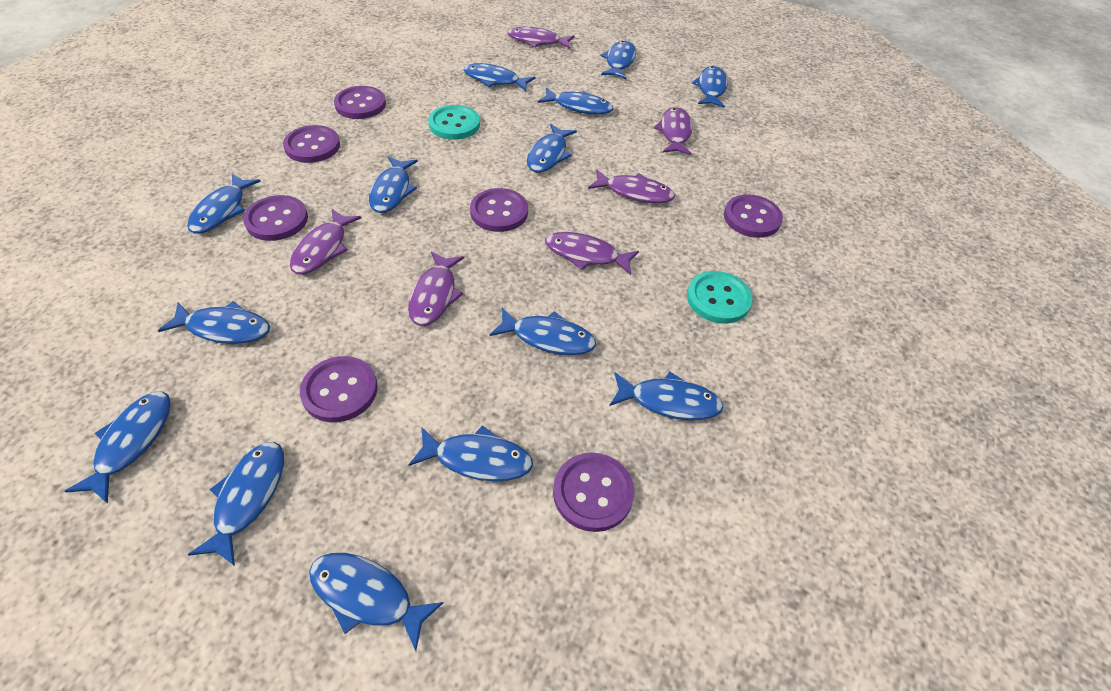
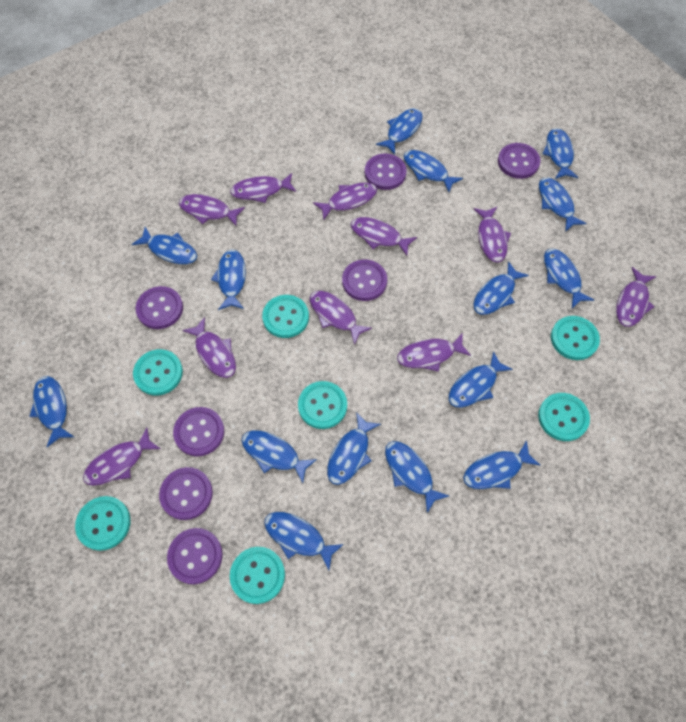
blue fish: [65,392,171,504] [158,301,270,344] [187,174,261,234] [188,442,284,566] [309,553,444,651] [369,156,418,213] [409,425,533,481] [464,63,535,91] [490,307,596,355] [527,124,577,173] [538,87,613,114] [601,41,636,79] [609,372,723,420] [692,66,728,108] = 14 -> [29,376,74,447] [132,227,197,264] [211,249,246,310] [241,430,317,483] [264,512,344,570] [327,412,381,485] [376,108,423,154] [385,441,449,513] [404,150,463,192] [449,351,513,407] [463,440,540,489] [473,261,529,315] [539,178,587,232] [542,128,578,179] [544,249,594,308] = 15
purple fish: [290,209,361,274] [408,252,464,326] [507,27,575,49] [545,232,639,275] [588,169,675,203] [654,107,692,155] = 6 -> [83,428,161,486] [179,194,245,227] [182,317,236,378] [230,173,296,203] [310,291,372,345] [313,183,377,220] [351,217,417,255] [397,333,471,372] [474,207,511,262] [616,267,657,327] = 10
turquoise button: [428,105,480,140] [687,271,753,324] = 2 -> [75,496,131,551] [133,349,183,395] [230,547,285,604] [262,295,309,338] [298,381,347,429] [538,393,590,441] [551,316,600,360] = 7

